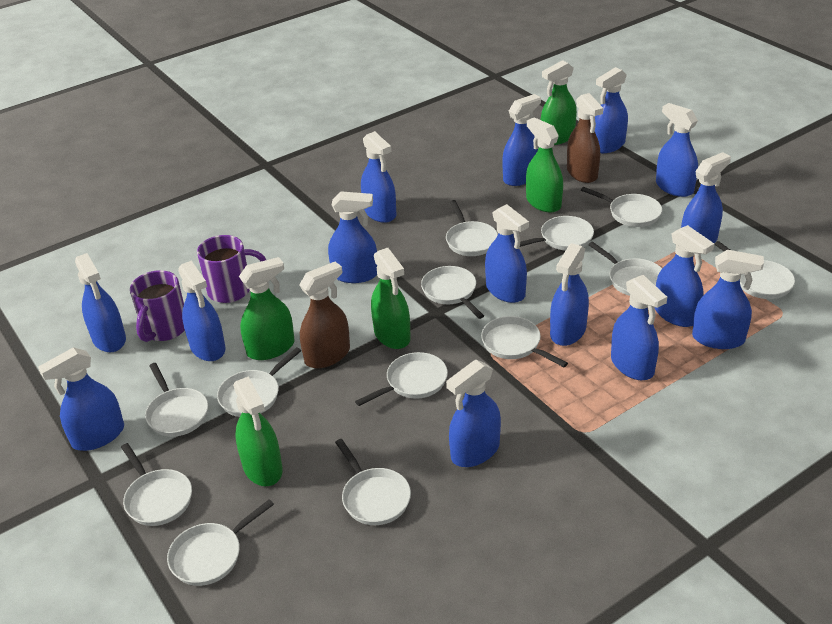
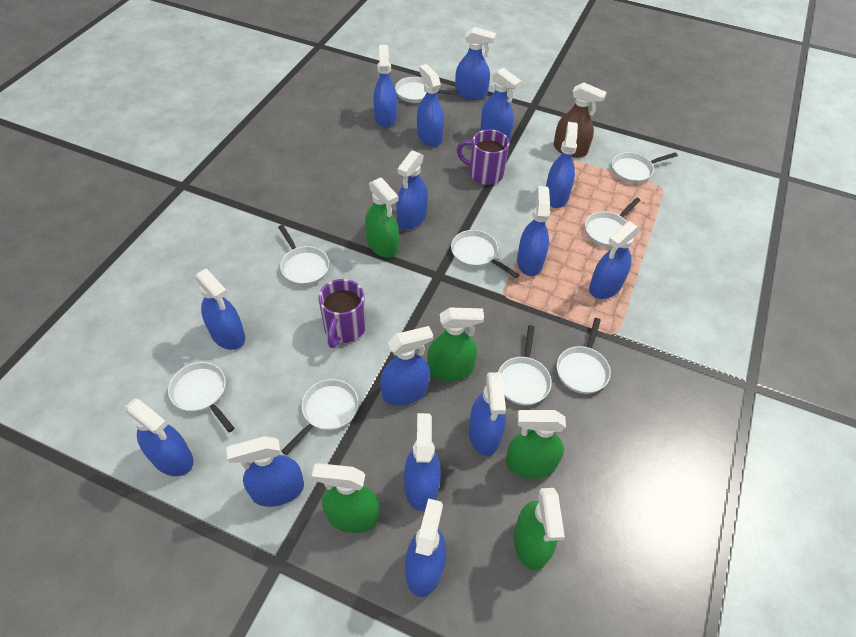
brown spray bottle: [299,262,350,368] [567,93,603,183] = 2 -> [553,82,607,158] = 1
white pan: [121,443,192,526] [145,363,208,437] [167,499,274,586] [217,347,301,417] [335,439,411,525] [355,352,448,406] [421,266,484,319] [446,200,498,256] [481,316,568,367] [520,216,594,250] [581,187,662,227] [589,242,662,296] [715,241,795,299] = 13 -> [168,362,235,432] [278,225,329,286] [282,379,359,455] [395,77,459,103] [451,230,520,278] [498,325,552,405] [557,318,611,394] [585,198,641,247] [612,152,678,184] = 9

